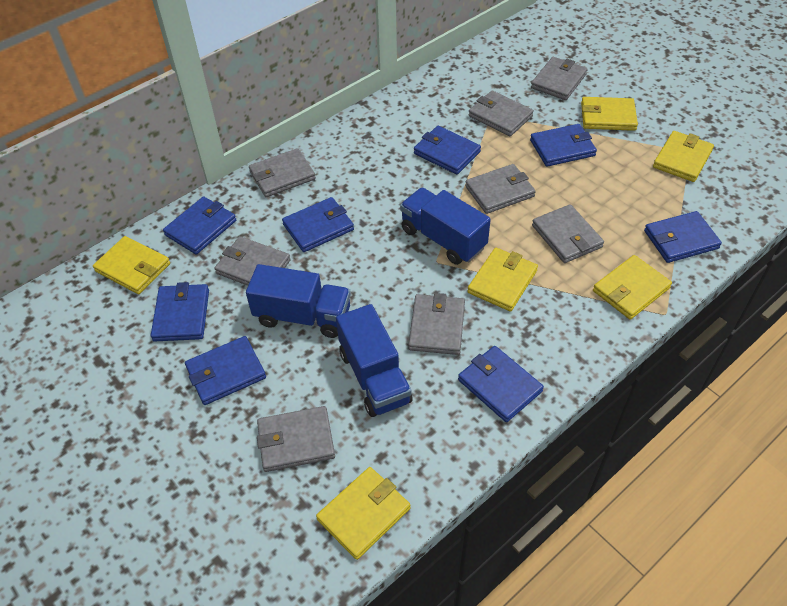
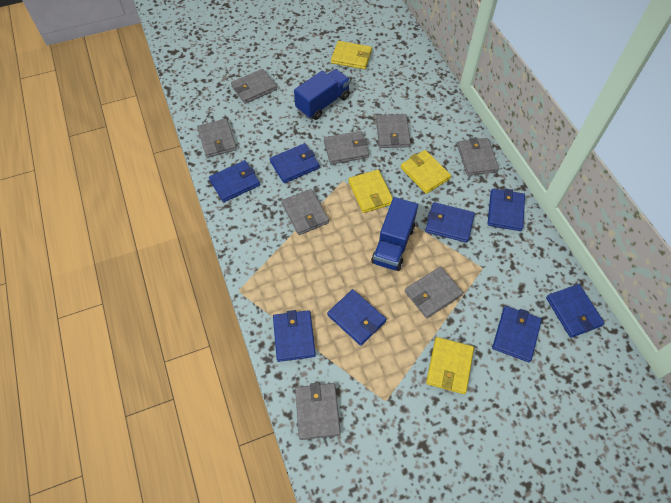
blue truck: [246,264,351,338] [336,304,413,417] [400,188,491,265] = 3 -> [294,69,350,120] [371,197,418,271] = 2
yellow wallet: [93,236,170,294] [316,467,411,560] [467,247,538,312] [581,97,638,131] [593,255,672,320] [653,131,714,182] = 6 -> [331,41,372,69] [349,170,393,213] [401,150,451,194] [426,337,474,394] = 4

